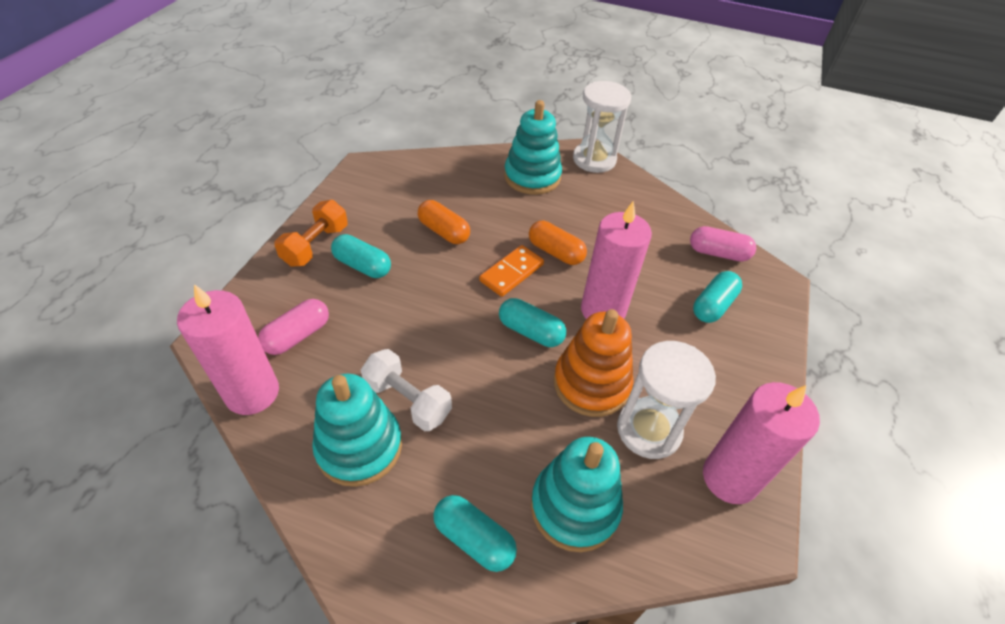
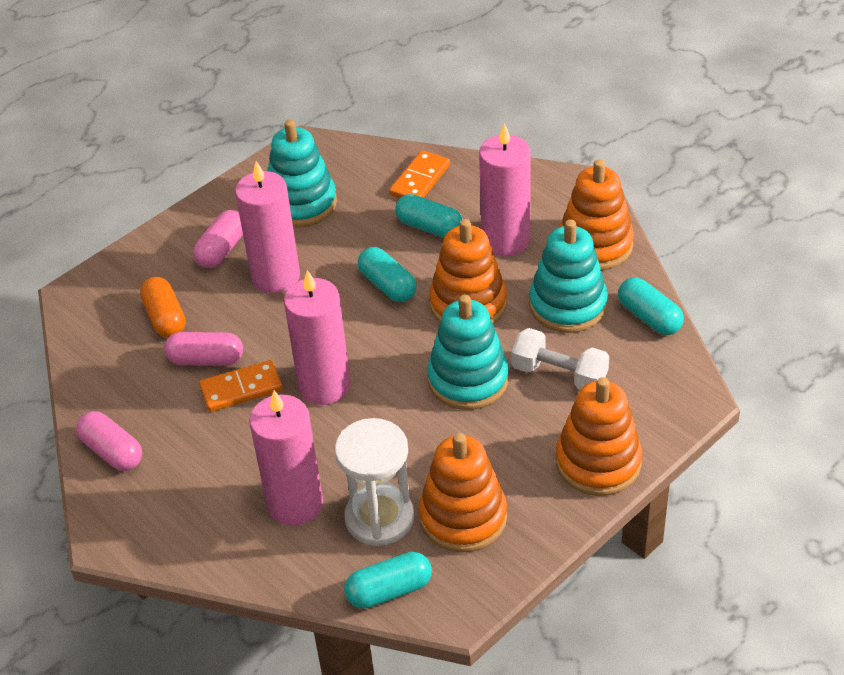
orange capsule: [418,200,470,244] [529,221,587,265] = 2 -> [140,277,186,338] = 1
orange domino: [479,245,544,297] = 1 -> [199,360,283,412] [389,150,450,198] = 2
orange dumbbell: [274,200,348,267] = 1 -> none = 0
orange stacking toy: [553,309,633,417] = 1 -> [419,433,507,553] [429,219,507,324] [556,377,642,496] [560,159,634,270] = 4
pink candle: [177,284,279,415] [581,200,652,319] [703,382,820,504] = 3 -> [235,161,300,293] [249,390,323,526] [284,270,351,405] [479,123,531,256] = 4
pink capsule: [258,299,329,355] [690,226,756,261] = 2 -> [76,411,142,471] [164,332,243,366] [193,210,243,268] = 3
white hourglass: [573,81,631,173] [617,341,716,459] = 2 -> [335,418,414,546] = 1

